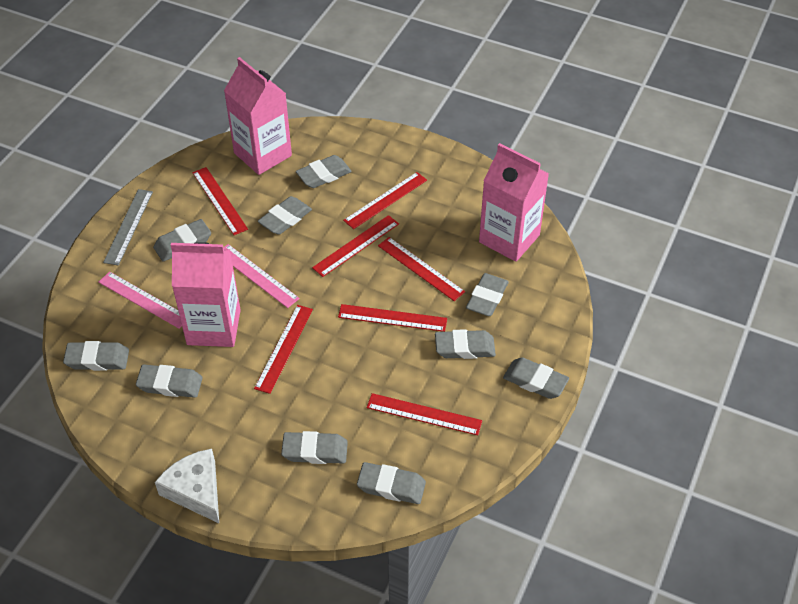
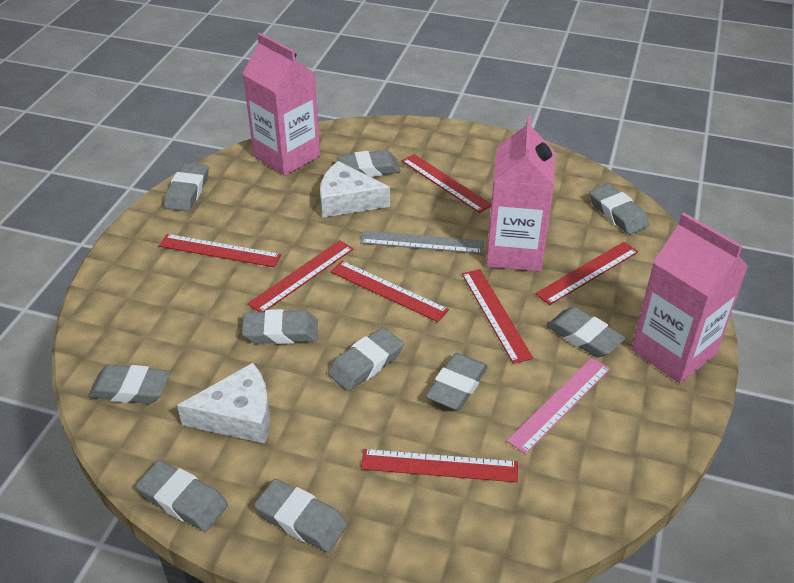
pink ruler: [98,272,182,329] [223,244,300,308] = 2 -> [507,358,610,454] = 1
white cheese: [155,449,219,523] = 1 -> [177,363,270,443] [320,161,390,218] = 2

